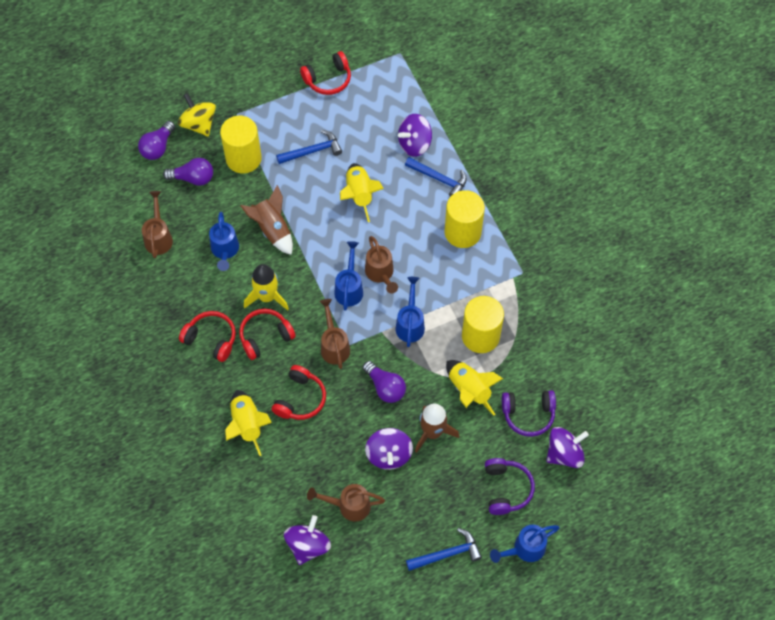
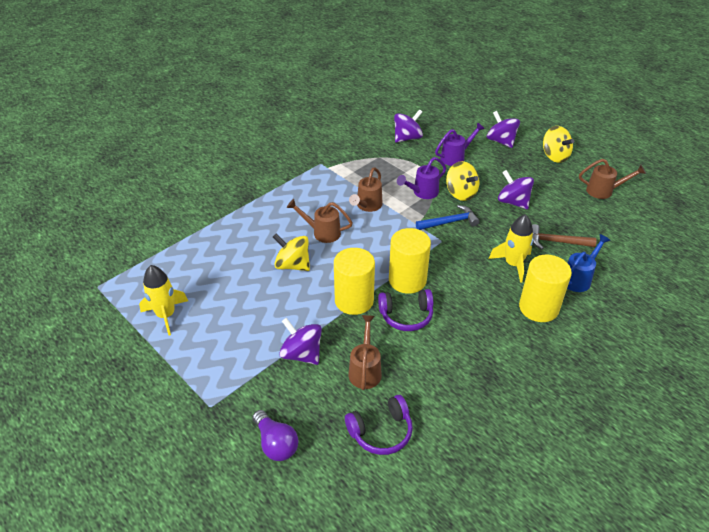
blue hammer: [276,130,342,164] [405,157,467,197] [406,528,482,571] = 3 -> [416,205,480,230] = 1
blue watering can: [209,212,239,271] [334,241,363,311] [395,277,425,347] [490,525,560,563] = 4 -> [567,234,611,292] = 1
brown hammer: none = 0 -> [532,224,597,249] = 1
brown rocket: [240,185,293,255] [415,404,459,453] = 2 -> none = 0
purple light bulb: [138,121,175,160] [163,158,213,186] [363,361,406,403] = 3 -> [253,410,298,461] = 1
purple watering can: none = 0 -> [397,157,446,199] [435,122,485,166] = 2
red headphones: [179,311,236,362] [239,309,296,360] [272,365,326,420] [300,51,351,95] = 4 -> none = 0
yellow rocket: [225,390,272,456] [244,264,289,310] [340,163,384,222] [446,360,503,415] = 4 -> [139,265,188,335] [489,214,534,283] = 2
yellow spinning top: [178,93,216,137] = 1 -> [273,234,310,271] [446,161,480,201] [543,126,574,163] = 3

